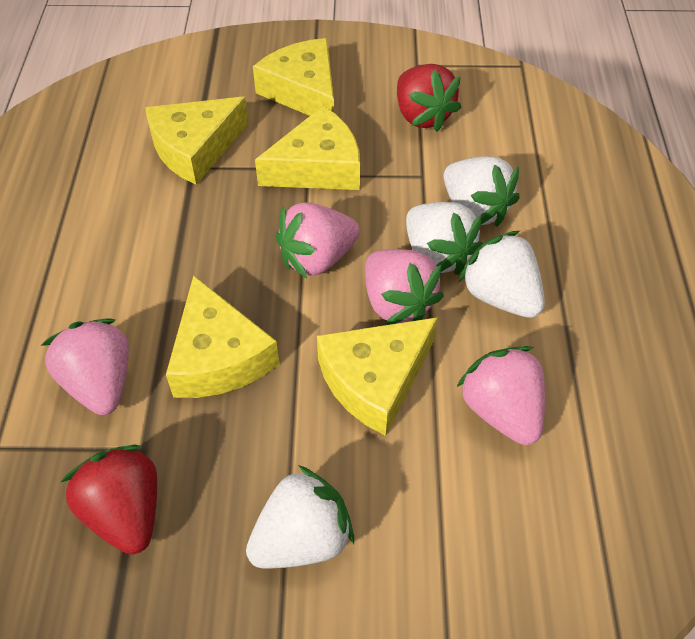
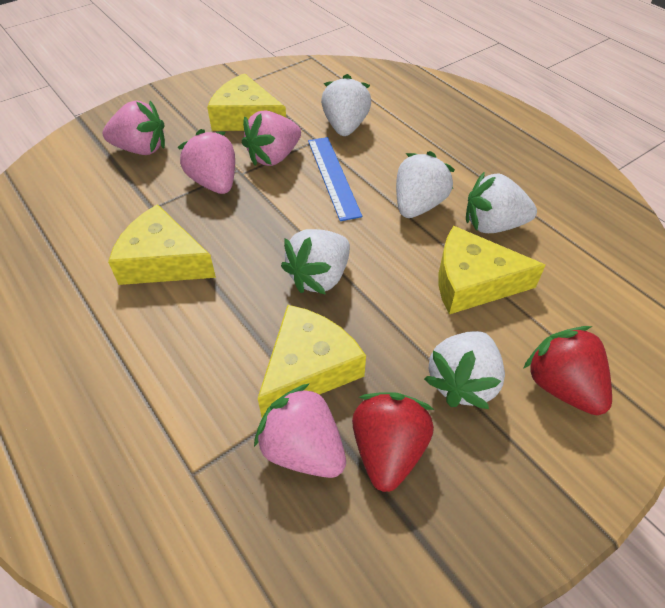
blue ruler: none = 0 -> [308,137,362,221] = 1
white strawberry: [246,465,354,568] [406,202,483,275] [443,156,520,227] [459,231,545,318] = 4 -> [281,229,350,295] [321,74,371,136] [396,151,455,218] [424,331,505,409] [466,172,537,233] = 5
yellow cheese: [145,97,248,185] [166,275,279,398] [253,38,334,116] [255,106,360,190] [317,318,437,436] = 5 -> [108,204,216,285] [207,73,286,131] [258,305,366,417] [439,226,545,314] = 4

